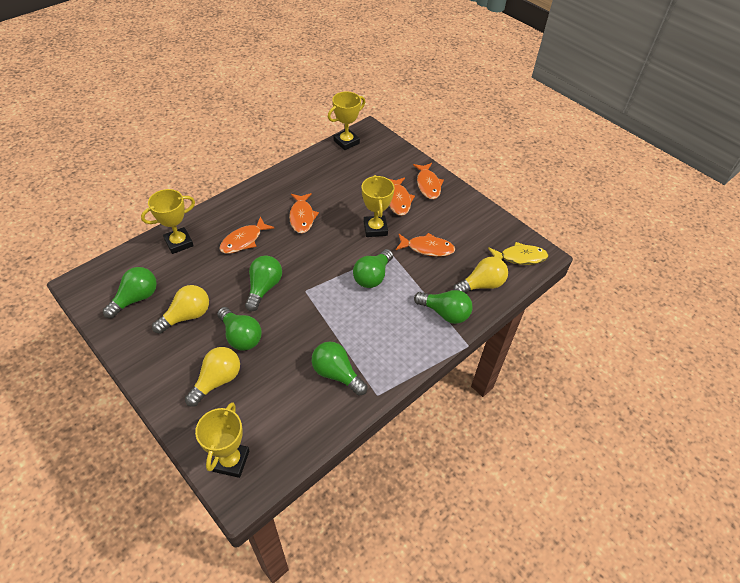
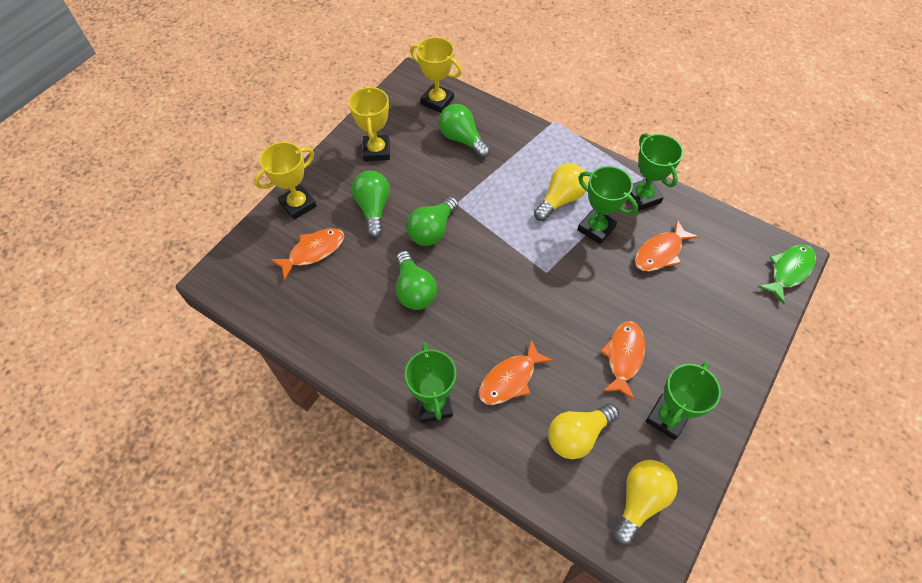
green fish: none = 0 -> [758,245,816,304] = 1
green light bulb: [103,267,157,318] [217,307,262,351] [245,255,282,311] [312,341,367,396] [353,249,393,288] [414,290,473,324] = 6 -> [352,170,390,238] [396,251,437,310] [407,196,459,246] [439,104,490,158] = 4
green trophy: none = 0 -> [405,342,456,423] [578,166,638,244] [630,133,683,211] [646,362,721,440] = 4
orange fish: [219,217,275,254] [289,193,319,233] [389,177,415,216] [396,233,455,257] [413,163,444,199] = 5 -> [270,228,344,280] [479,339,553,405] [600,321,645,400] [635,220,699,271] = 4
yellow fish: [488,242,548,265] = 1 -> none = 0
yellow trophy: [141,189,195,254] [195,402,249,478] [328,91,365,150] [362,175,394,237] = 4 -> [254,142,317,220] [349,86,390,161] [410,37,462,113] = 3

